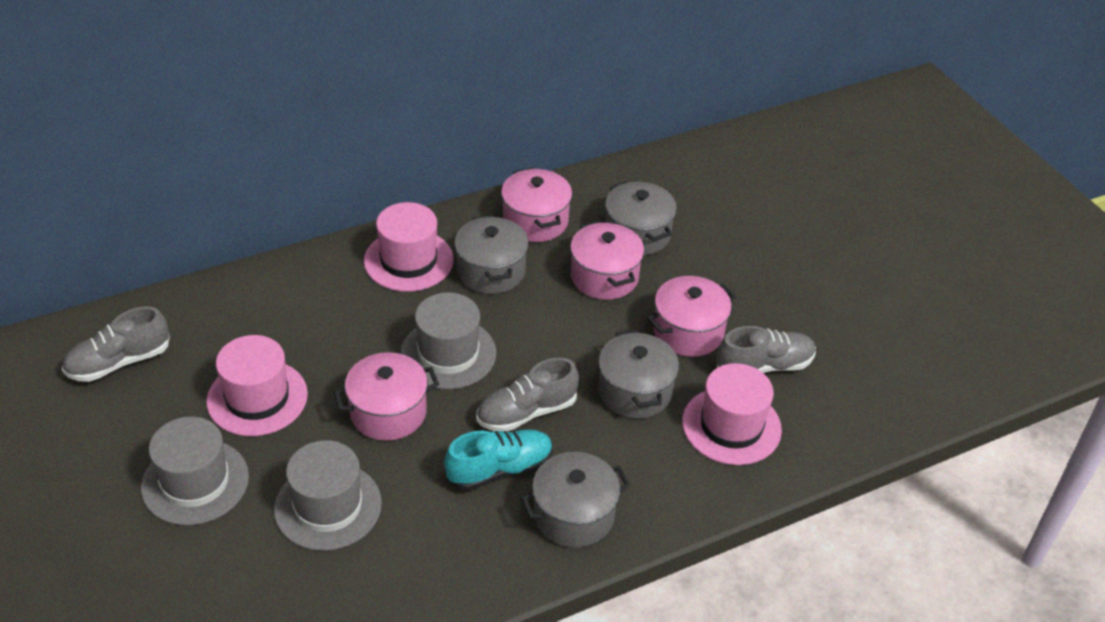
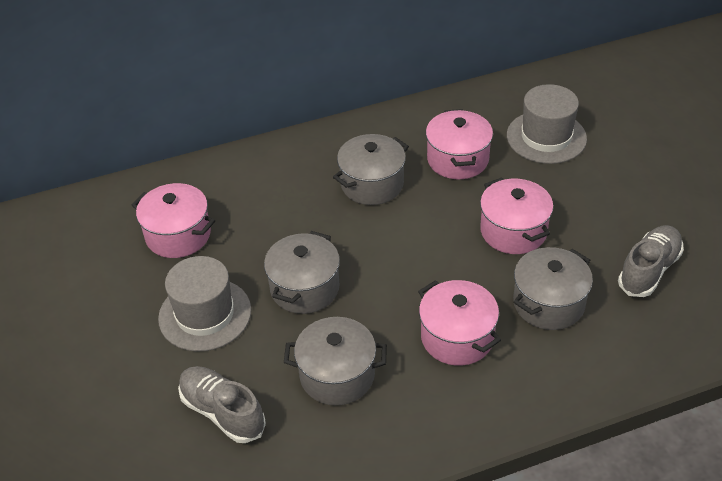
grey hat: [141,417,249,525] [274,440,382,551] [400,292,496,389] = 3 -> [158,256,251,351] [507,84,587,164] = 2
grey shoe: [62,306,170,382] [477,358,579,432] [717,326,816,373] = 3 -> [178,366,266,443] [618,225,684,297] = 2
pink hat: [206,335,308,436] [364,202,453,292] [682,363,782,465] = 3 -> none = 0
turquoise shoe: [444,429,553,491] = 1 -> none = 0

